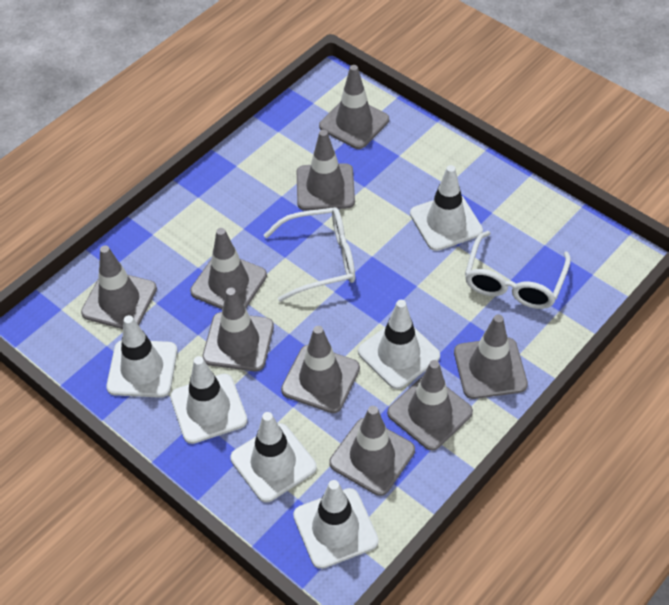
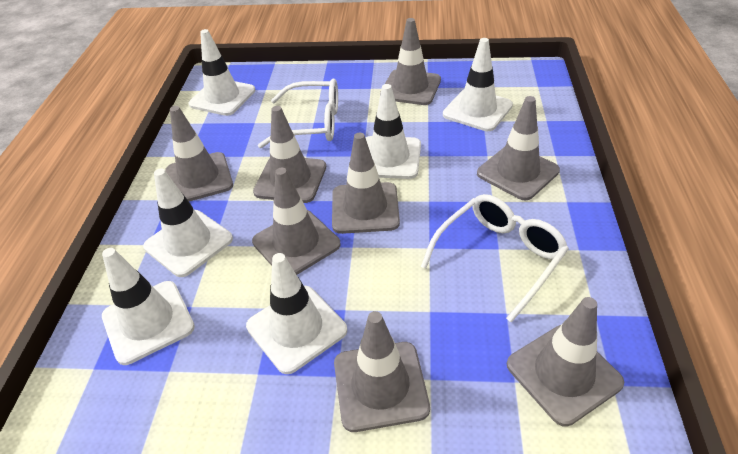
grey traffic cone: [81,245,157,329] [190,228,267,309] [202,288,274,371] [281,326,360,413] [297,130,355,210] [319,65,389,149] [329,406,415,496] [387,360,473,451] [454,314,528,399] = 9 -> [165,106,233,202] [252,168,341,275] [253,106,326,203] [332,133,400,234] [334,311,430,432] [380,18,441,105] [477,96,560,200] [507,297,624,426] = 8

